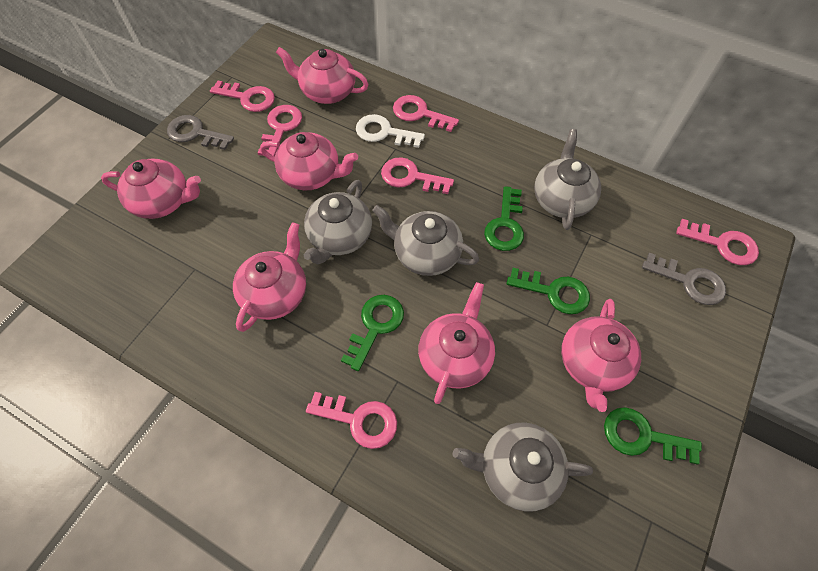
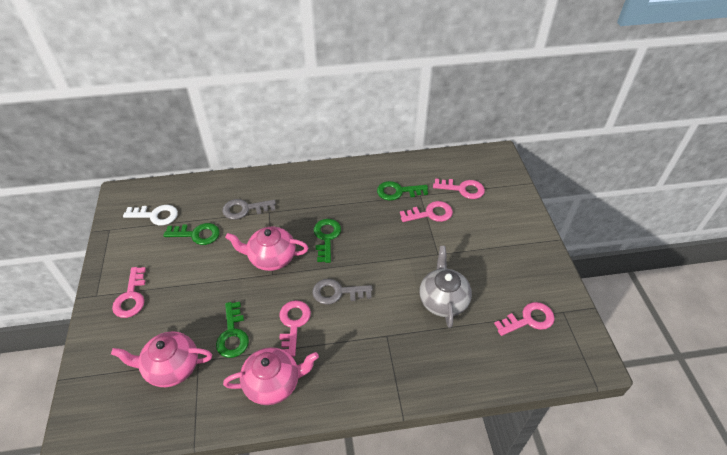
grey teapot: [304,180,372,264] [372,205,479,276] [453,423,593,512] [534,129,601,230] = 4 -> [419,246,472,328] = 1
pink key: [210,80,275,112] [258,105,302,156] [306,392,397,449] [381,157,454,194] [393,95,459,132] [676,219,759,265] = 6 -> [112,267,146,318] [279,300,311,357] [400,201,453,222] [433,178,485,199] [494,302,555,336] = 5
pink teapot: [101,159,201,219] [233,222,306,332] [260,132,358,191] [276,47,369,104] [418,282,495,404] [561,299,641,412] = 6 -> [111,331,212,387] [223,347,319,405] [225,227,308,271] = 3

